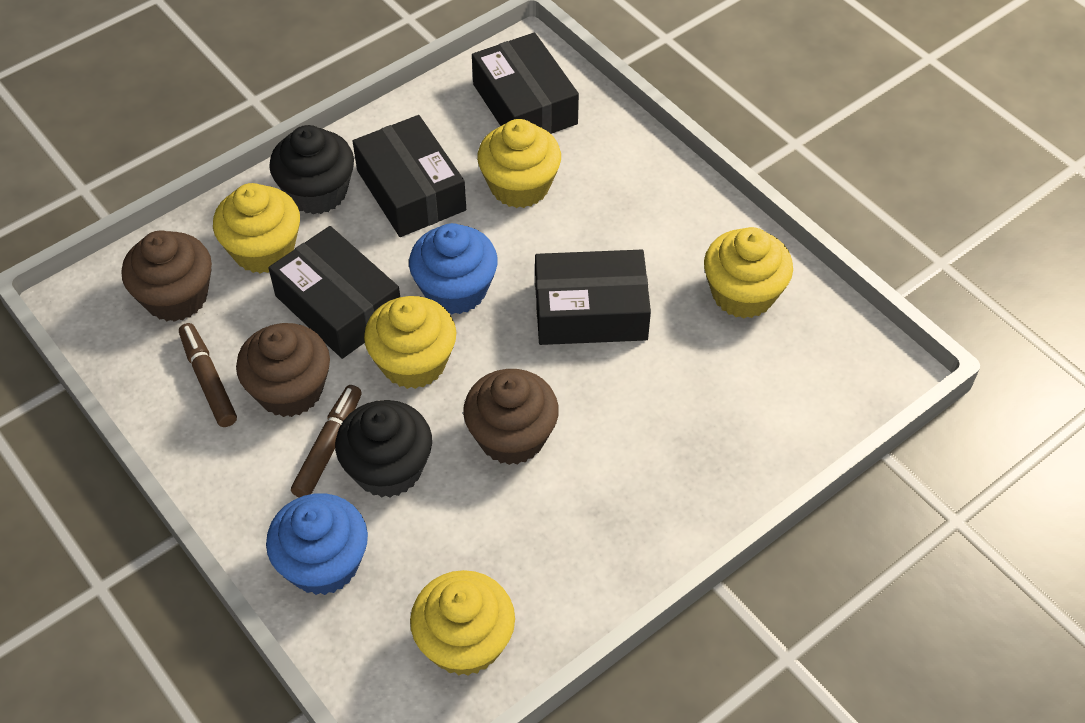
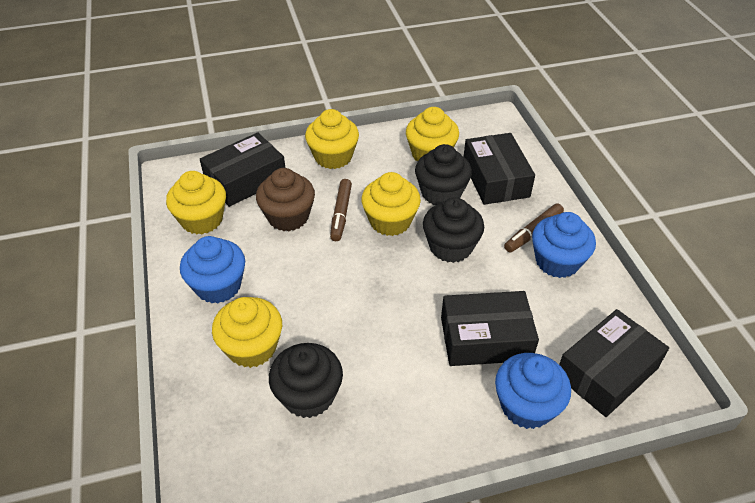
black cupcake: [269,125,354,215] [335,400,432,498] = 2 -> [269,343,343,418] [415,144,472,205] [423,197,484,263] = 3
blue cupcake: [266,493,368,595] [409,223,498,314] = 2 -> [180,236,245,303] [495,353,571,429] [532,212,596,278] = 3
brown cupcake: [122,230,212,322] [236,323,330,417] [463,369,559,465] = 3 -> [256,168,315,231] = 1

